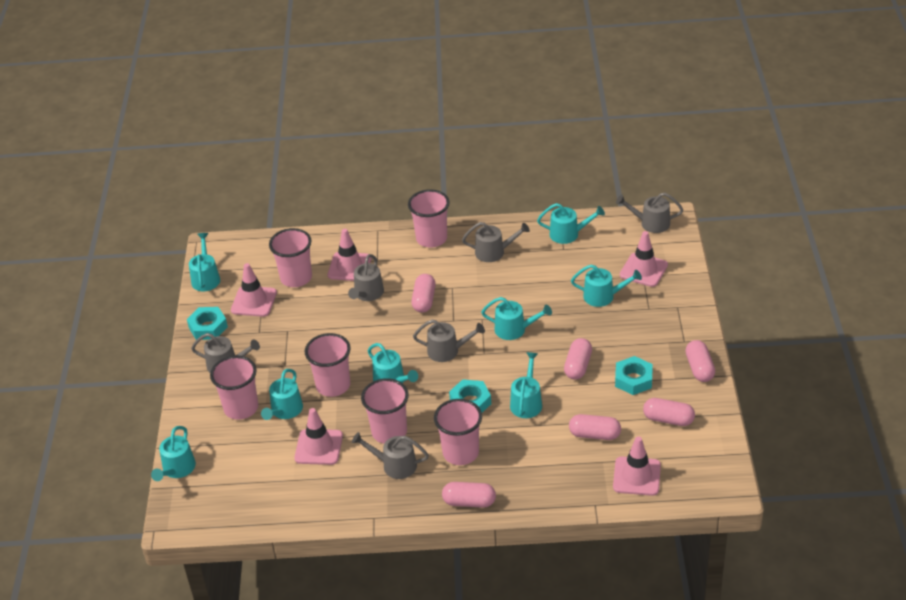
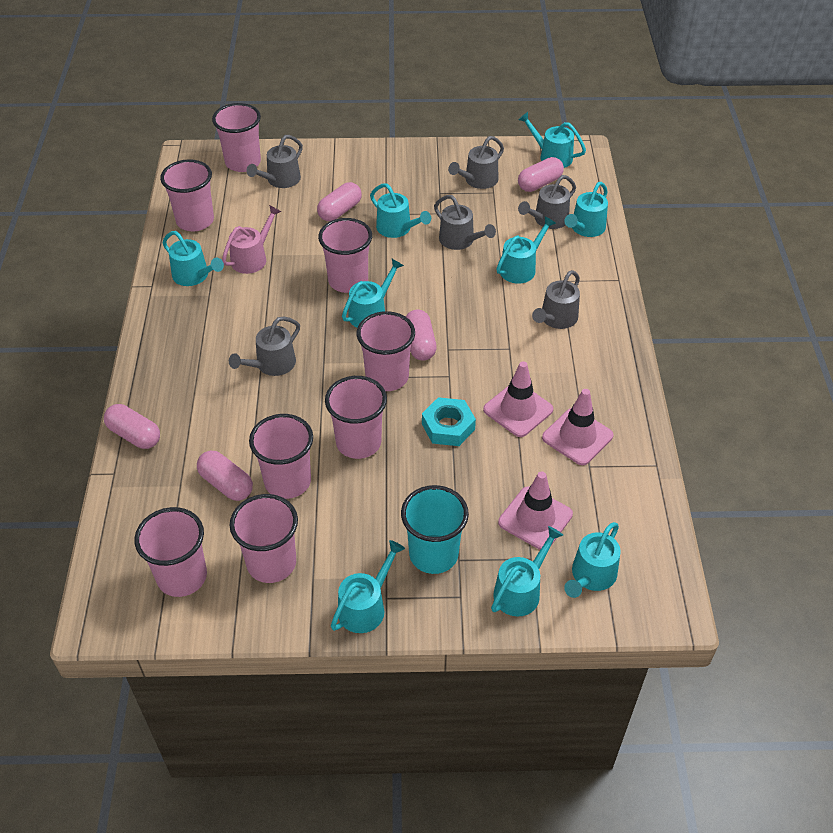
pink capsule: [412,274,436,313] [442,482,496,508] [564,338,592,380] [569,414,621,440] [643,398,695,426] [685,340,715,382] = 6 -> [104,404,160,449] [197,451,253,501] [317,182,362,221] [406,310,437,360] [518,157,564,192] = 5
pink cup: [210,355,259,420] [269,228,312,287] [305,333,351,397] [361,378,409,444] [408,189,449,248] [434,399,482,465] = 6 -> [134,507,207,597] [160,159,214,232] [212,103,261,172] [230,494,298,583] [249,414,313,499] [318,218,372,293] [325,376,387,459] [357,311,415,391] = 8
pink traffic cone: [231,263,277,317] [294,408,343,465] [327,229,371,281] [613,437,661,496] [620,231,668,287] = 5 -> [483,361,553,437] [498,471,573,550] [542,389,613,465] = 3
pink watering can: none = 0 -> [222,205,282,274] = 1
turquoise cup: none = 0 -> [401,485,469,574] = 1
turquoise nut: [187,307,228,340] [449,379,491,413] [615,356,653,395] = 3 -> [422,397,476,446] = 1
turquoise watering can: [151,426,196,481] [189,233,220,291] [261,369,303,420] [368,343,418,383] [481,297,552,340] [510,352,542,418] [537,203,605,244] [571,265,642,307] = 8 -> [163,231,224,286] [331,540,405,633] [342,259,404,328] [370,183,431,238] [491,526,563,617] [496,216,556,284] [518,112,586,168] [564,522,621,598] [565,182,608,237] = 9

